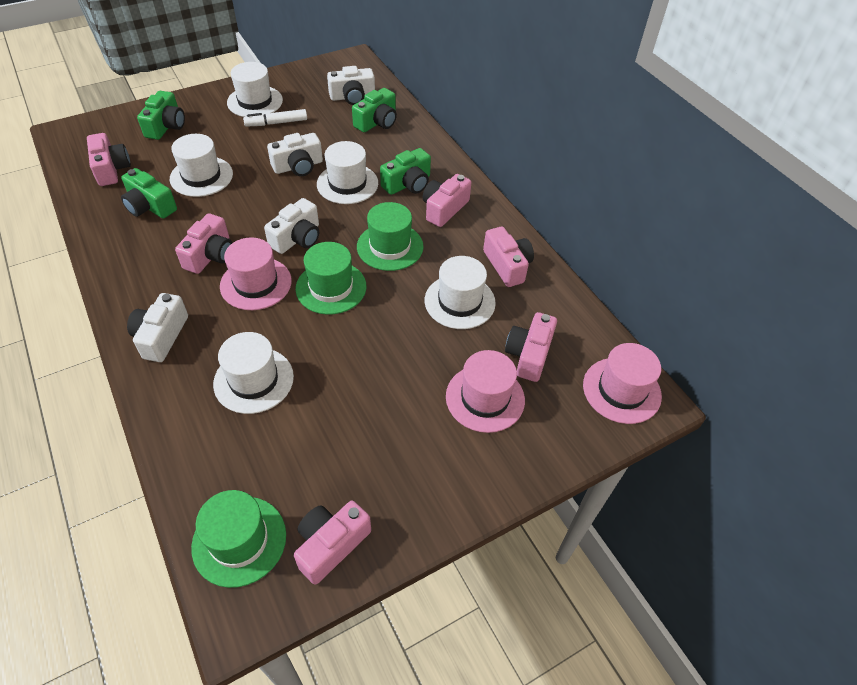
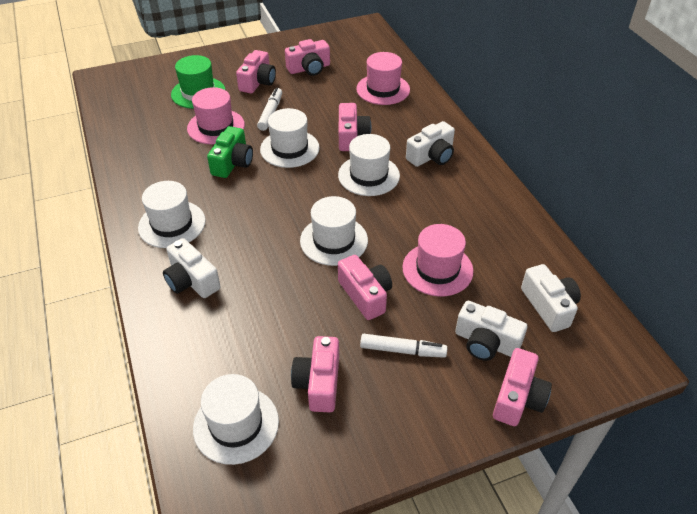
green camera: [121,168,177,219] [137,91,185,140] [352,88,397,132] [380,148,431,195] = 4 -> [207,126,253,178] = 1
green hat: [191,490,286,588] [295,242,366,315] [357,202,423,271] = 3 -> [171,55,225,109] = 1
white marker: [243,109,307,127] = 1 -> [257,88,282,131] [360,334,447,358] = 2

